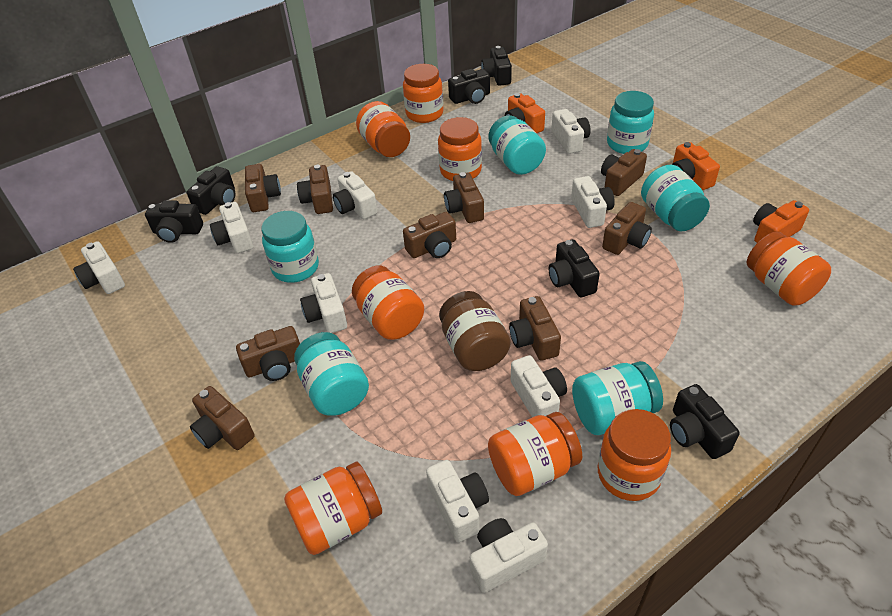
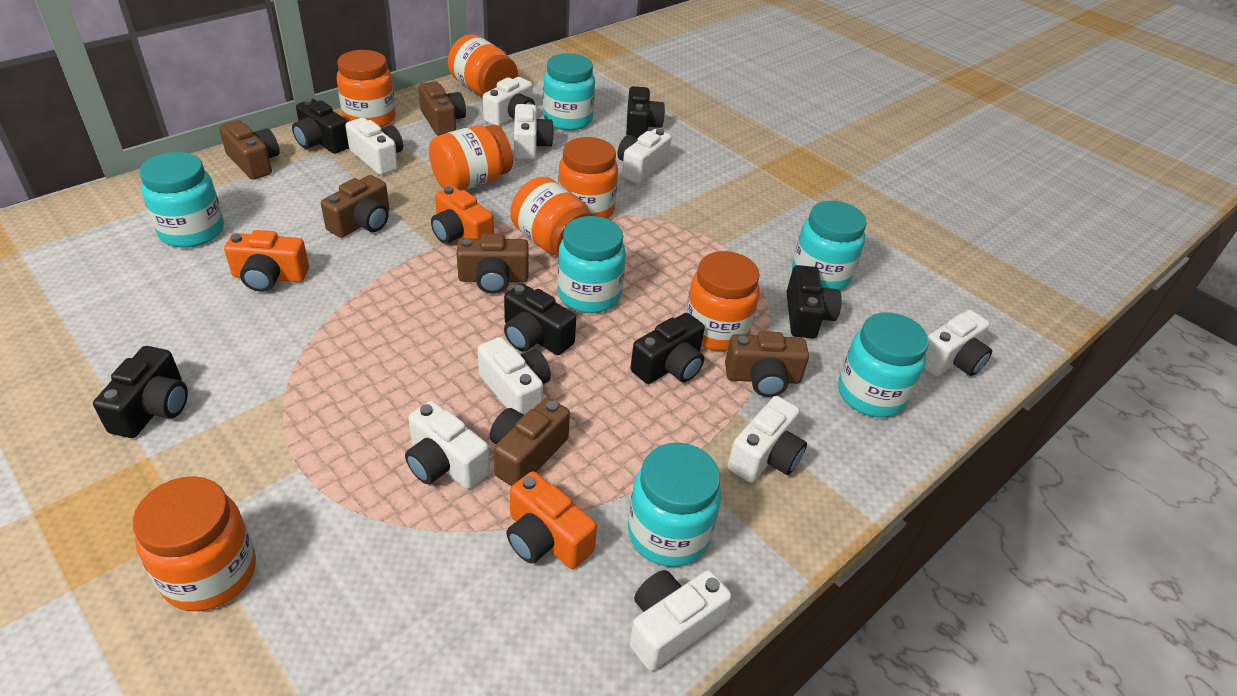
brown camera: [190,386,255,450] [236,326,300,381] [245,164,281,212] [297,165,333,214] [403,212,456,258] [444,172,484,223] [509,296,561,360] [601,149,647,196] [602,202,652,255] = 9 -> [219,120,279,180] [321,175,389,238] [418,81,466,136] [457,234,529,294] [490,398,570,486] [725,331,809,397] = 6
brown jar: [439,291,511,371] = 1 -> none = 0
orange jar: [284,462,382,555] [352,266,424,340] [356,101,410,157] [403,64,444,123] [438,117,482,181] [488,412,582,496] [597,409,671,501] [747,231,831,306] = 8 -> [133,476,256,611] [337,50,396,128] [429,125,513,191] [448,34,518,96] [510,177,595,257] [558,137,618,219] [686,251,760,351] = 7

